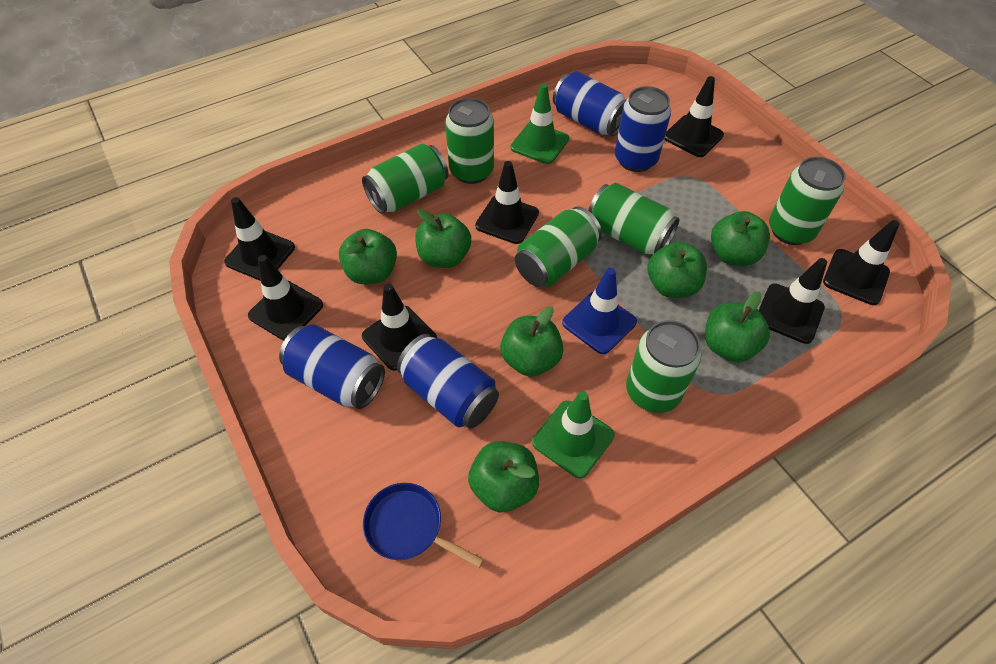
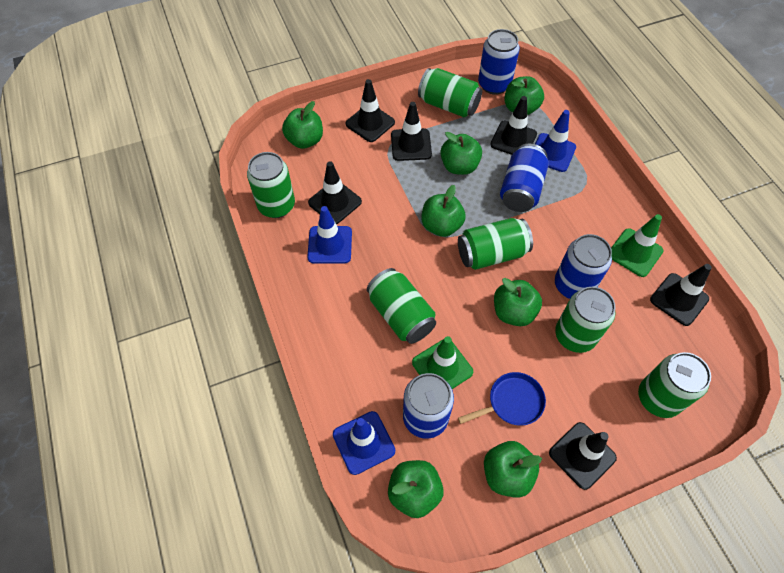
black traffic cone: [224,197,295,280] [248,255,323,341] [362,284,437,371] [475,161,539,244] [664,76,724,157] [759,258,827,344] [823,220,899,305] = 7 -> [308,161,362,224] [346,79,395,142] [391,102,432,161] [490,96,537,155] [549,422,617,490] [650,264,712,326] = 6
blue traffic cone: [562,267,637,354] = 1 -> [307,206,352,264] [333,411,395,475] [535,110,576,172] = 3

